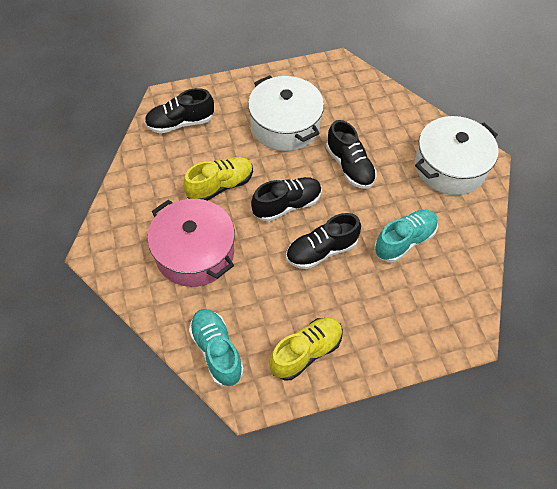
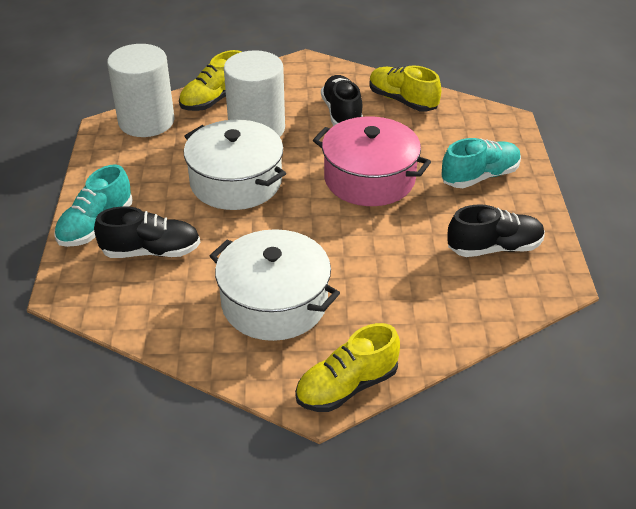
black shoe: [145,88,214,134] [251,177,322,222] [286,213,361,269] [326,120,377,189] = 4 -> [94,206,200,258] [321,75,363,126] [447,204,545,257] = 3
white cylinder: none = 0 -> [107,44,175,137] [224,50,285,137] = 2
yellow shoe: [183,157,253,201] [269,317,343,380] = 2 -> [179,50,241,111] [295,323,400,412] [370,65,441,112] = 3

